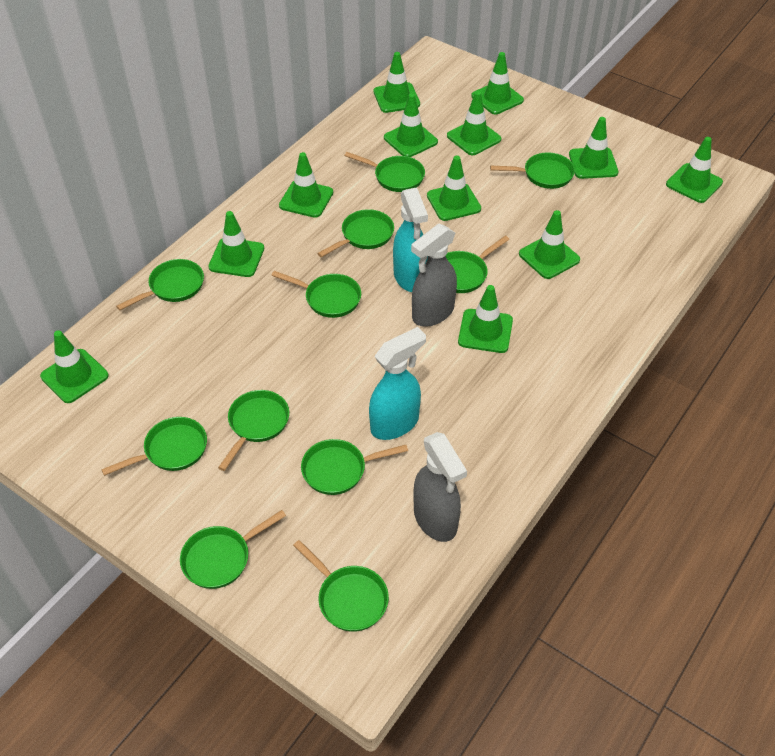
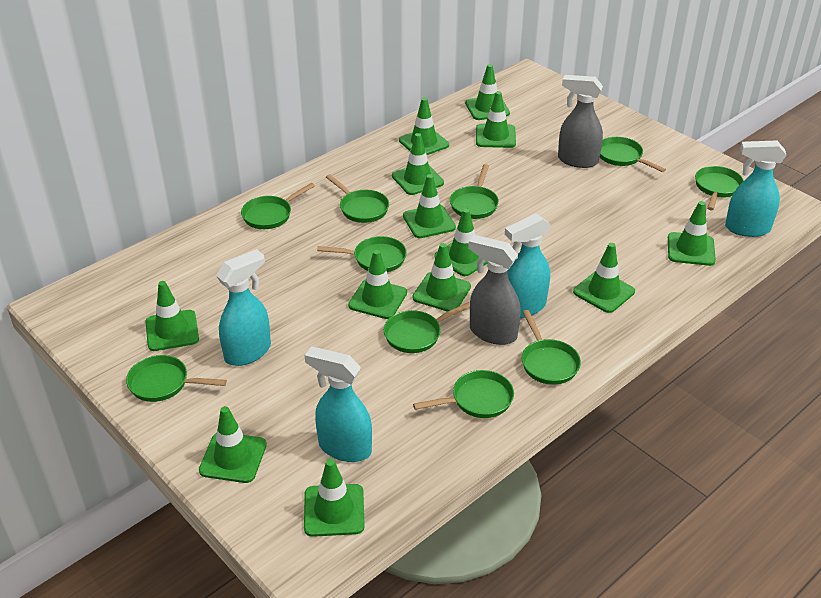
green pan: [101,417,207,476] [116,259,204,310] [180,510,286,589] [218,390,289,471] [271,271,361,318] [293,540,389,632] [301,439,408,495] [317,209,394,257] [344,152,425,192] [446,236,509,293] [490,152,575,189] = 11 -> [126,355,227,402] [241,183,315,229] [317,236,407,272] [326,174,389,223] [384,302,470,353] [413,370,514,418] [450,164,499,219] [522,310,581,385] [600,137,666,172] [695,166,744,210] = 10
green traffic cone: [40,330,109,403] [208,211,264,277] [279,152,333,218] [374,52,420,113] [384,93,438,157] [427,156,481,221] [447,91,501,155] [458,285,513,353] [471,52,524,114] [519,210,580,279] [569,117,618,179] [666,137,723,203] = 12 -> [145,281,199,351] [199,406,267,483] [304,459,365,537] [348,250,407,319] [392,133,444,195] [399,98,449,155] [403,174,456,238] [412,243,471,312] [434,209,488,276] [465,64,510,120] [476,91,516,148] [573,243,635,313] [668,201,716,266] = 13
turquoise spray bottle: [369,327,426,440] [393,187,428,292] = 2 -> [216,249,271,366] [305,346,372,462] [505,213,551,318] [725,140,787,237] = 4

